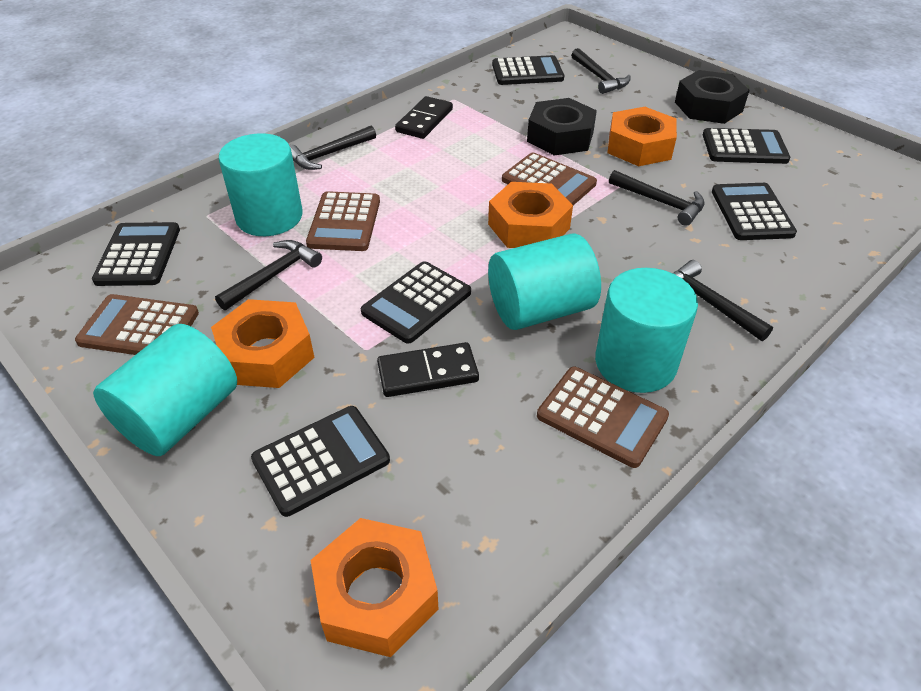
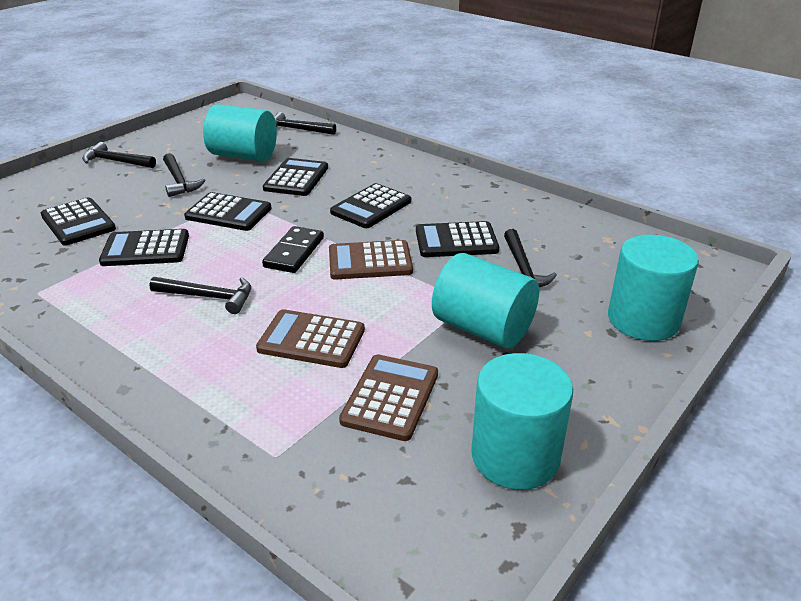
black domino: [377,342,479,397] [395,96,453,139] = 2 -> [262,226,324,273] = 1
black nut: [527,98,597,155] [675,70,749,124] = 2 -> none = 0
brown calculator: [75,294,199,355] [306,191,380,251] [502,153,597,205] [537,367,669,468] = 4 -> [256,309,365,368] [329,240,413,279] [339,354,438,441] = 3
orange nut: [211,299,315,388] [311,518,439,657] [488,182,573,248] [607,107,677,166] = 4 -> none = 0

